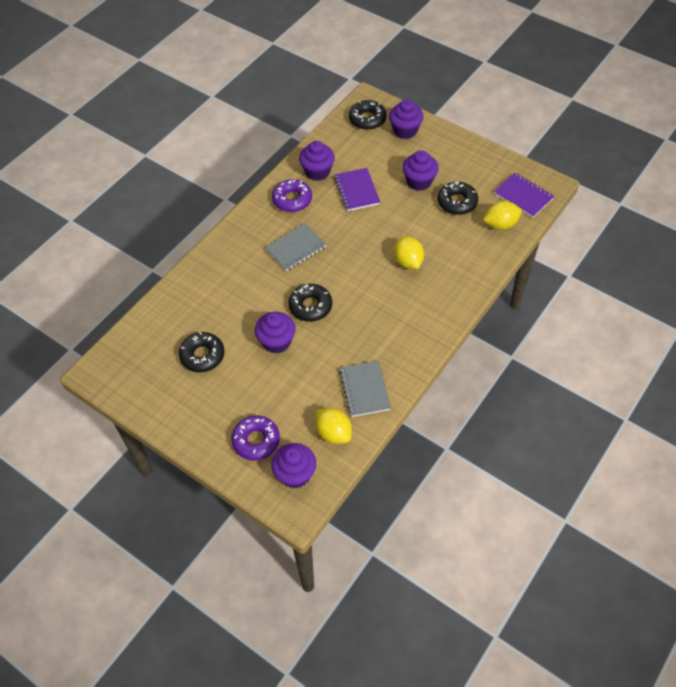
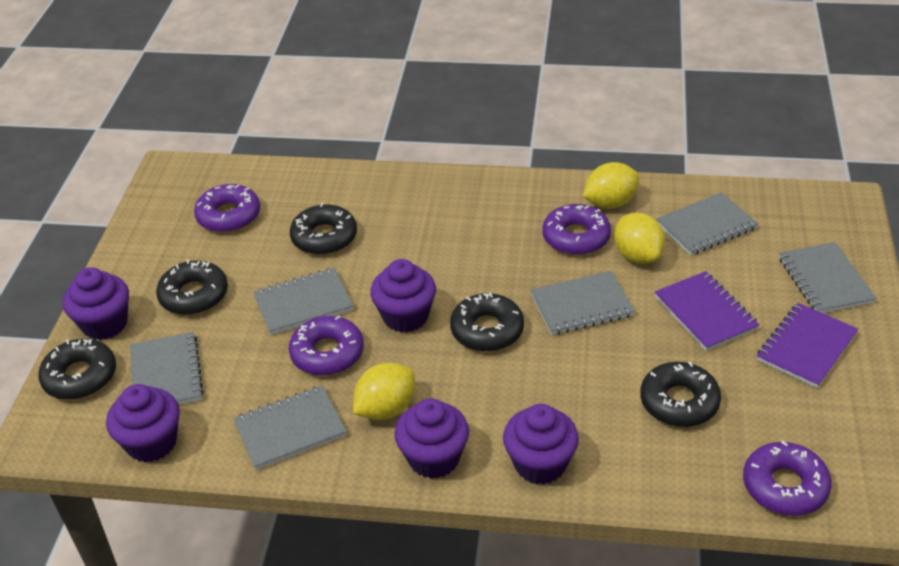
black donut: [179,332,224,372] [289,284,332,322] [349,100,387,130] [438,181,478,215] = 4 -> [38,339,116,400] [156,259,228,315] [290,203,357,255] [450,293,524,352] [640,362,721,427] = 5
grey notebook: [265,223,327,271] [339,361,391,417] = 2 -> [130,332,204,405] [233,386,347,470] [253,268,353,335] [530,271,635,335] [656,192,758,256] [779,242,877,313] = 6
purple donut: [231,415,280,460] [272,179,312,212] = 2 -> [194,184,260,233] [289,315,364,376] [543,204,611,255] [743,441,832,516] = 4

